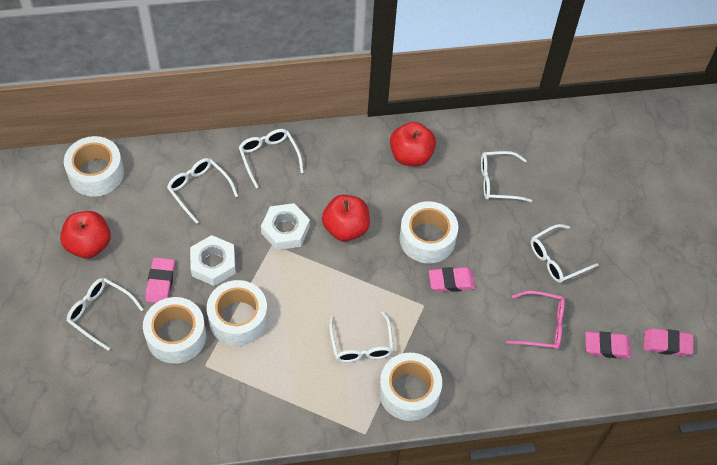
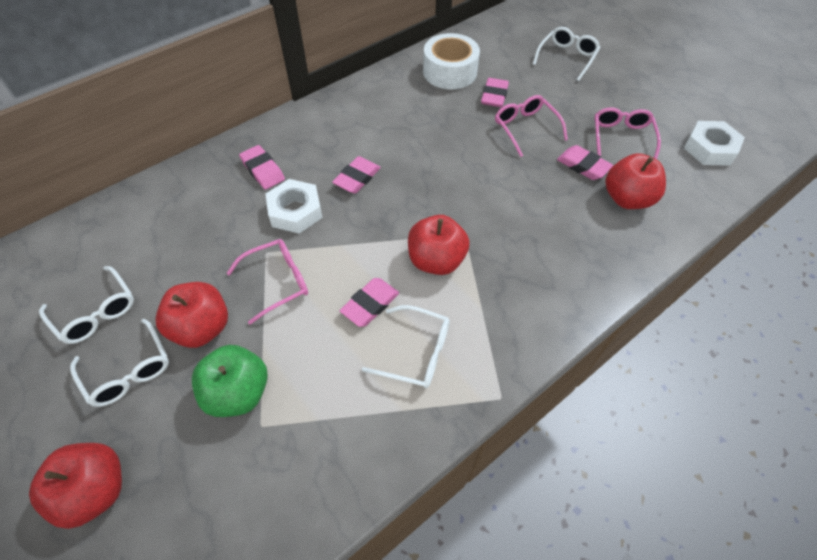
green apple: none = 0 -> [192,345,268,417] = 1
pink eraser: [145,257,175,303] [429,267,476,292] [585,331,631,358] [644,328,693,356] = 4 -> [239,145,285,190] [332,156,381,194] [340,278,399,327] [481,78,509,107] [557,145,613,180] = 5
pink glasses: [506,291,565,350] = 1 -> [226,239,308,325] [495,95,568,157] [594,107,661,159] = 3
red apple: [60,211,111,258] [322,195,370,241] [390,122,436,166] = 3 -> [29,443,122,529] [156,282,228,348] [408,215,470,275] [605,153,666,209] = 4
white glasses: [67,278,143,350] [167,158,238,224] [239,129,304,188] [329,311,394,362] [481,151,532,202] [531,224,599,283] = 6 -> [39,266,134,344] [70,319,169,407] [362,305,450,388] [533,27,600,81] = 4
white tape: [64,136,124,197] [143,297,206,364] [207,280,268,346] [379,353,442,421] [399,201,458,264] = 5 -> [423,33,480,90] = 1

